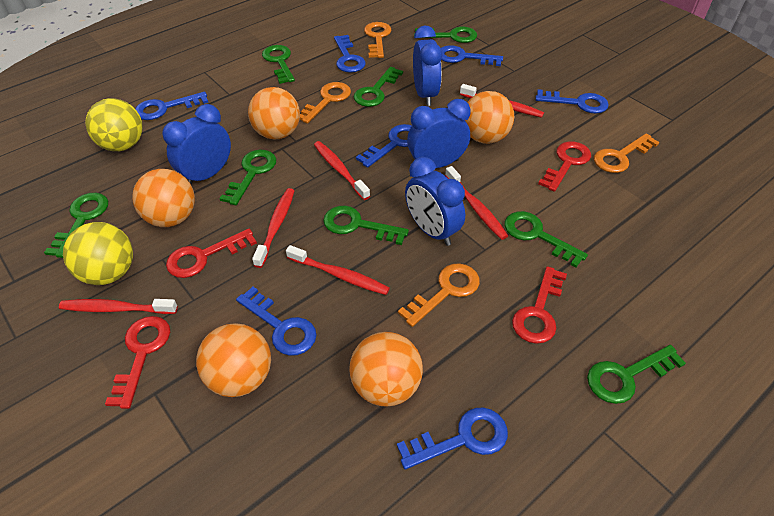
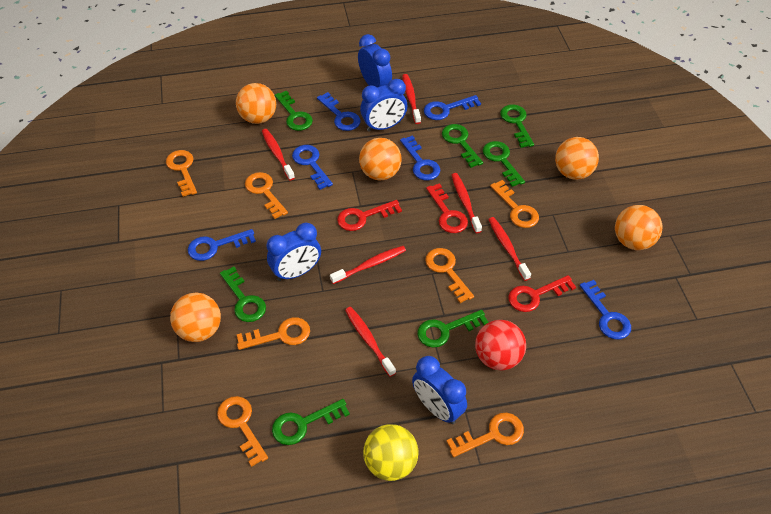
blue key: [135,92,209,120] [236,287,316,356] [334,35,366,73] [356,124,412,168] [397,407,508,470] [441,45,503,66] [535,89,609,114] = 7 -> [188,229,256,261] [292,145,333,190] [317,92,360,131] [400,135,440,180] [424,95,481,120] [579,280,631,339] = 6
green key: [44,193,108,258] [219,150,276,205] [262,45,295,84] [323,206,409,245] [354,67,403,107] [414,27,477,43] [505,211,588,268] [587,345,686,404] = 8 -> [220,266,266,322] [272,399,350,445] [275,91,313,131] [417,310,489,348] [442,124,483,168] [483,141,525,187] [500,104,534,148] = 7
orange key: [299,82,351,124] [364,22,392,58] [398,263,480,327] [594,133,660,173] = 4 -> [166,150,197,197] [217,396,268,467] [237,317,310,350] [245,172,288,219] [425,248,474,303] [446,413,524,457] [490,180,539,228] = 7
red ball: none = 0 -> [475,320,526,370] = 1
red key: [105,316,170,409] [166,229,257,278] [512,266,567,344] [538,141,591,192] = 4 -> [337,200,402,231] [426,183,468,233] [508,275,576,312] = 3
yellow ball: [63,222,133,285] [85,98,143,151] = 2 -> [363,424,418,481] = 1

